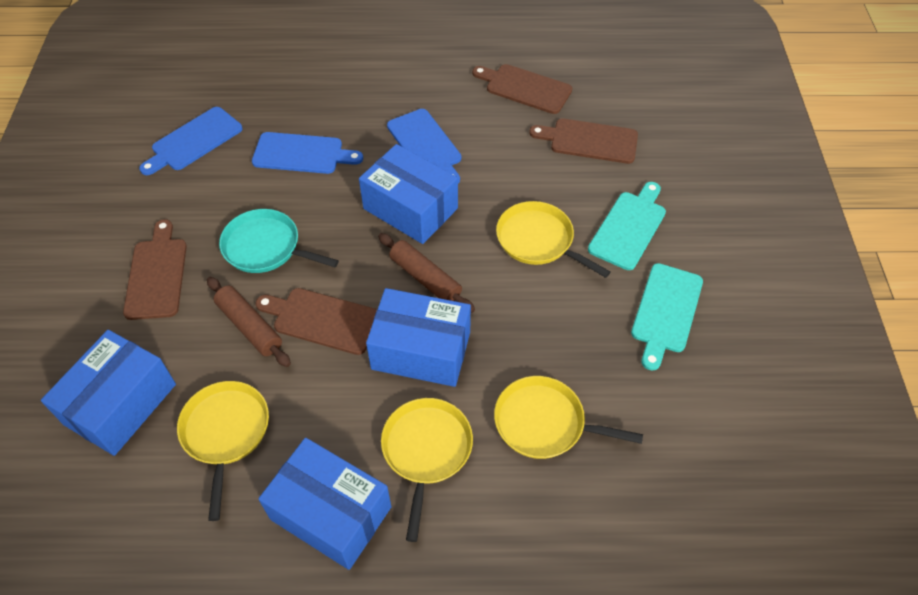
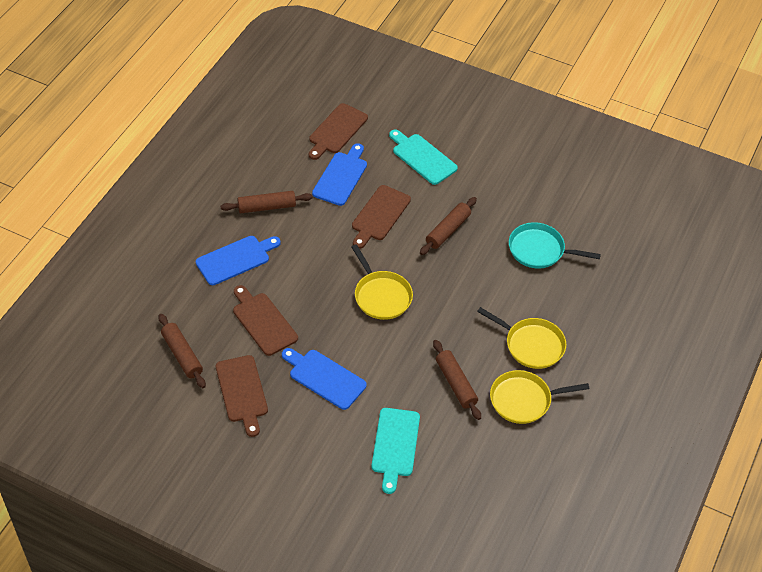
blue box: [41,330,176,456] [259,438,391,570] [359,144,458,244] [366,288,471,387] = 4 -> none = 0
brown rolling pin: [207,277,291,367] [378,233,475,313] = 2 -> [158,314,206,388] [221,191,313,213] [420,197,477,255] [433,340,481,420] = 4
yellow pan: [177,381,269,521] [381,398,473,542] [494,376,643,459] [496,201,610,278] = 4 -> [352,244,413,320] [477,307,566,369] [490,370,589,424] = 3

